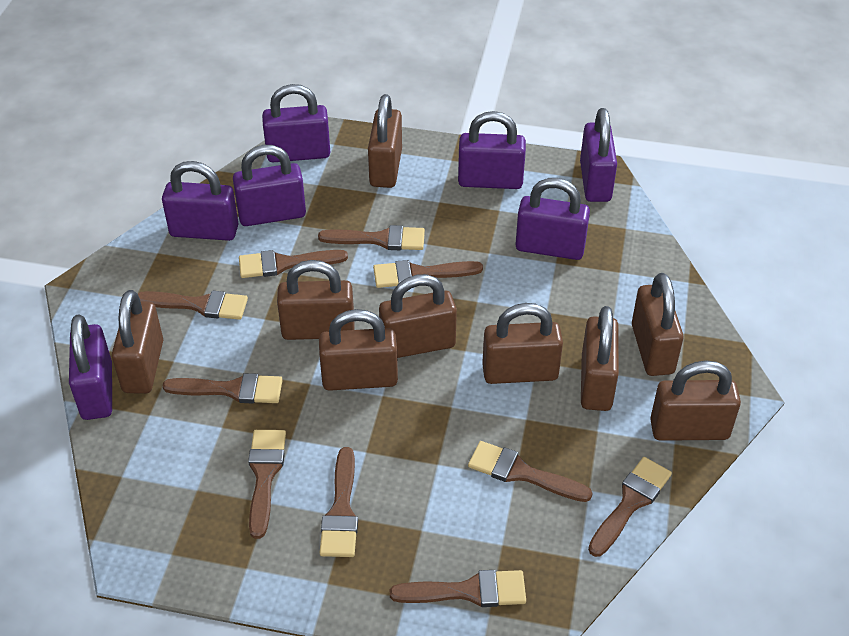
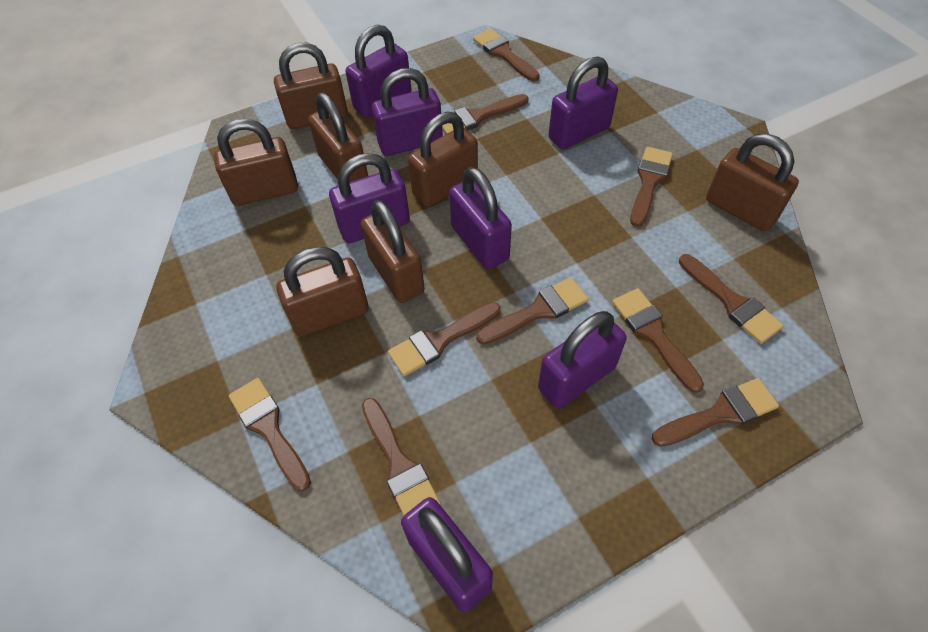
brown padlock: [112,290,163,394] [277,260,354,340] [319,309,398,391] [368,94,402,188] [379,274,457,358] [482,303,563,384] [581,306,619,411] [632,273,683,376] [650,360,741,441] = 9 -> [214,119,298,206] [274,43,348,129] [276,247,369,337] [308,93,368,182] [361,200,425,303] [408,112,478,207] [706,133,799,231] = 7

